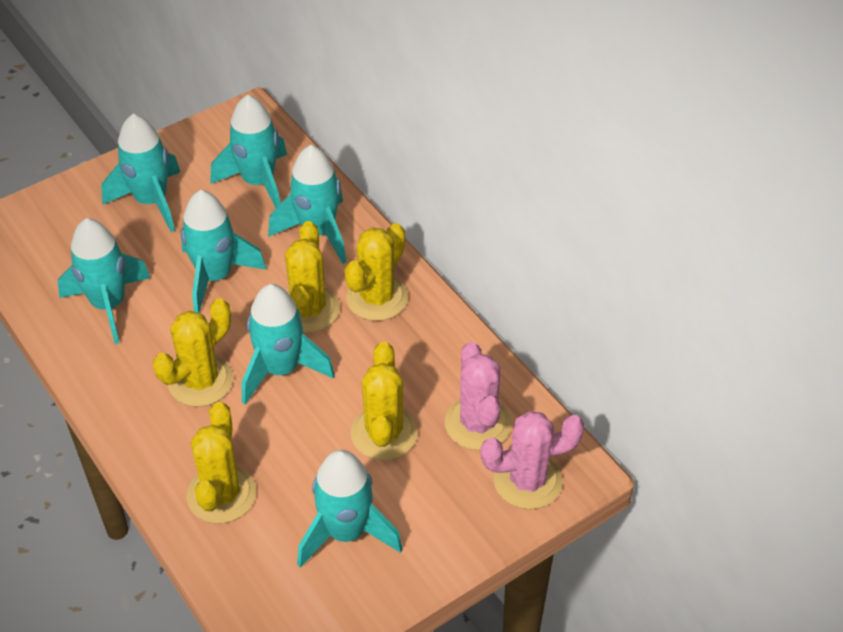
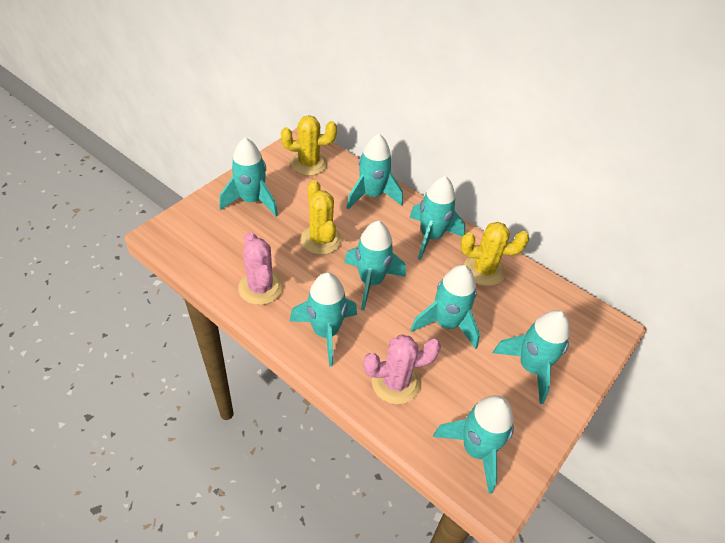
turquoise rocket: [58,218,151,344] [101,114,180,232] [181,190,266,313] [210,95,287,208] [242,284,335,404] [268,145,346,264] [297,450,403,568] = 7 -> [219,137,278,216] [290,272,357,367] [344,221,406,310] [347,133,403,210] [409,176,466,260] [410,265,480,349] [433,395,514,494] [493,310,570,404] = 8
yellow cactus: [153,298,233,407] [186,402,256,524] [285,221,340,333] [344,223,408,321] [350,342,418,460] = 5 -> [281,115,337,176] [300,180,342,255] [460,222,529,286] = 3

